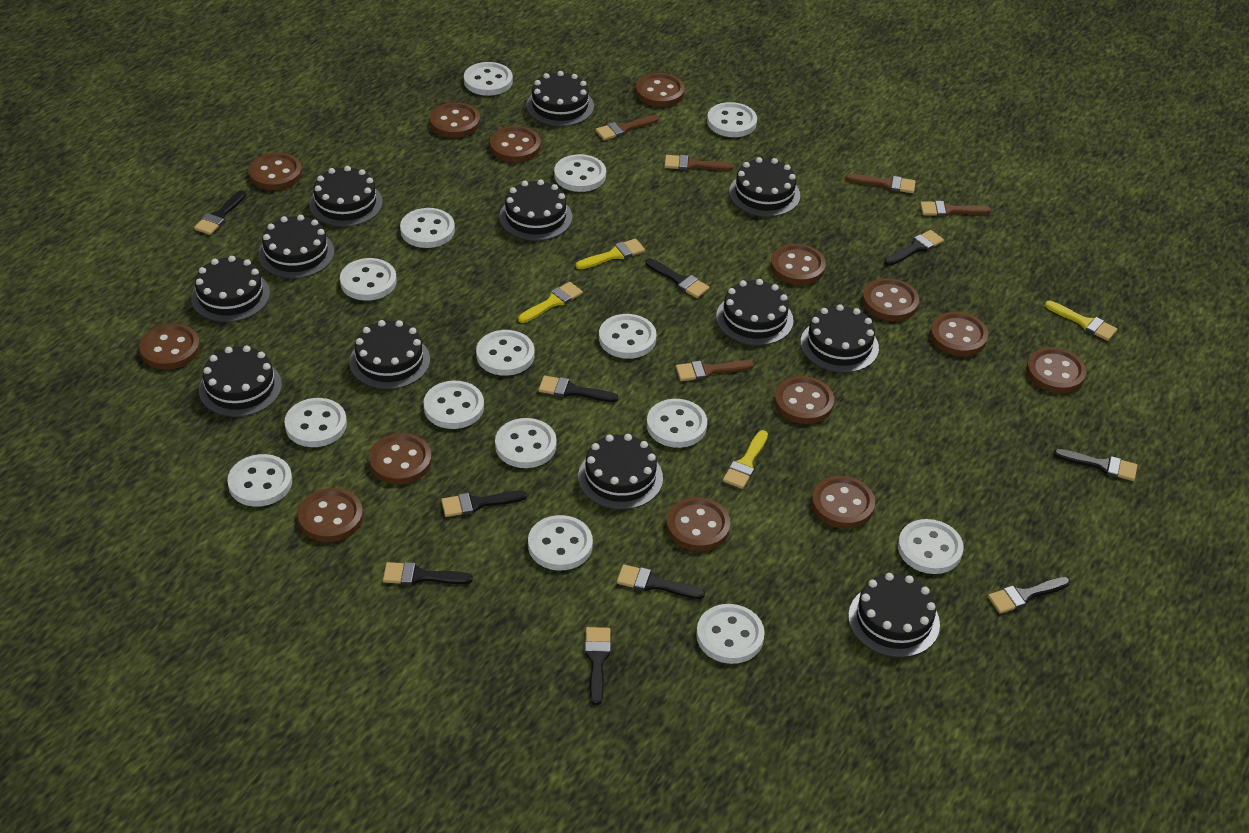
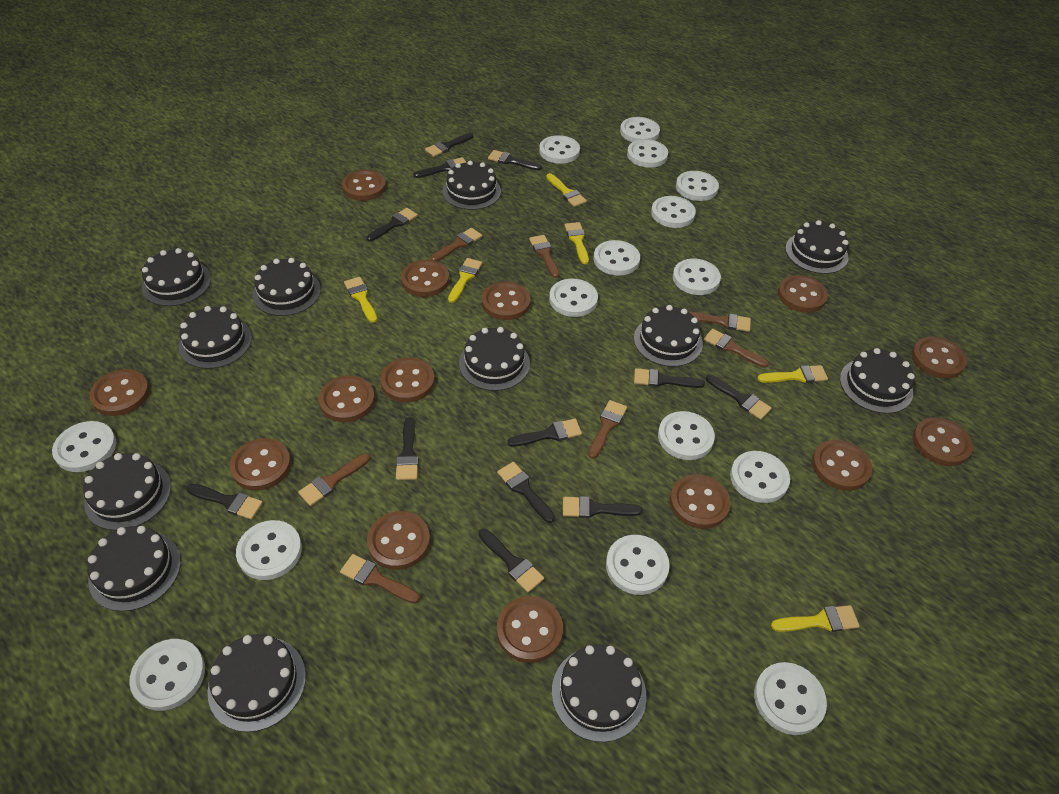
black brush: [194,190,246,235] [383,562,473,585] [441,490,527,517] [538,376,618,402] [585,627,611,705] [617,564,705,599] [645,258,709,298] [884,230,944,266] [988,577,1070,614] [1053,449,1137,481] = 10 -> [186,484,263,520] [366,208,418,241] [396,417,419,480] [413,157,467,178] [425,133,474,157] [479,529,544,593] [488,150,542,170] [497,462,555,523] [507,419,582,447] [563,496,643,518] [634,368,705,388] [706,374,771,420] = 12
brown brush: [595,115,659,140] [664,155,734,171] [676,360,754,381] [846,174,916,193] [920,201,991,217] = 5 -> [298,453,370,506] [340,554,420,603] [431,228,482,261] [529,235,559,278] [588,400,627,459] [689,312,751,332] [704,329,769,368] = 7
yellow brush: [518,282,583,323] [576,239,645,269] [723,430,768,489] [1045,301,1117,341] = 4 -> [344,277,377,323] [448,258,482,303] [546,173,587,207] [565,222,589,264] [757,365,828,383] [771,605,860,632] = 6

